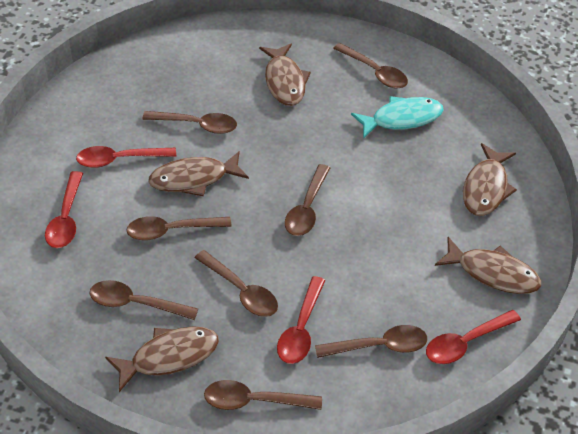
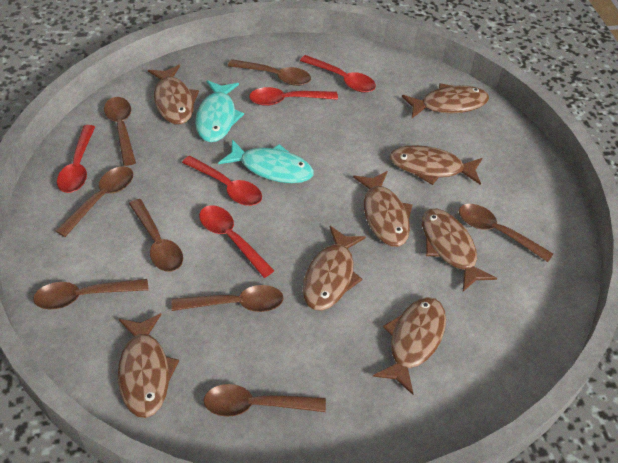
brown fish: [105,326,219,392] [148,151,249,196] [259,44,311,106] [435,237,541,294] [463,143,517,216] = 5 -> [118,313,179,418] [148,65,199,125] [303,226,366,311] [353,171,413,247] [373,297,446,395] [389,145,482,185] [402,83,489,118] [422,208,497,291] = 8
red spoon: [45,171,83,248] [76,146,176,168] [277,276,325,364] [426,310,521,364] = 4 -> [57,125,95,193] [182,156,262,206] [199,205,275,278] [249,87,338,106] [300,55,376,93] = 5
turquoise fish: [351,96,444,139] = 1 -> [195,80,244,142] [218,139,314,183] = 2

